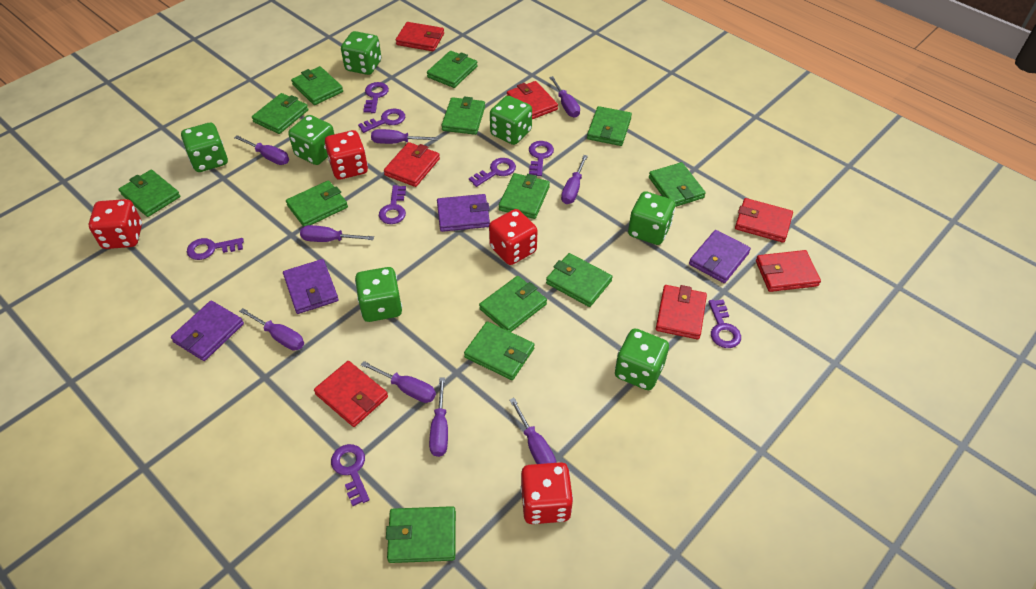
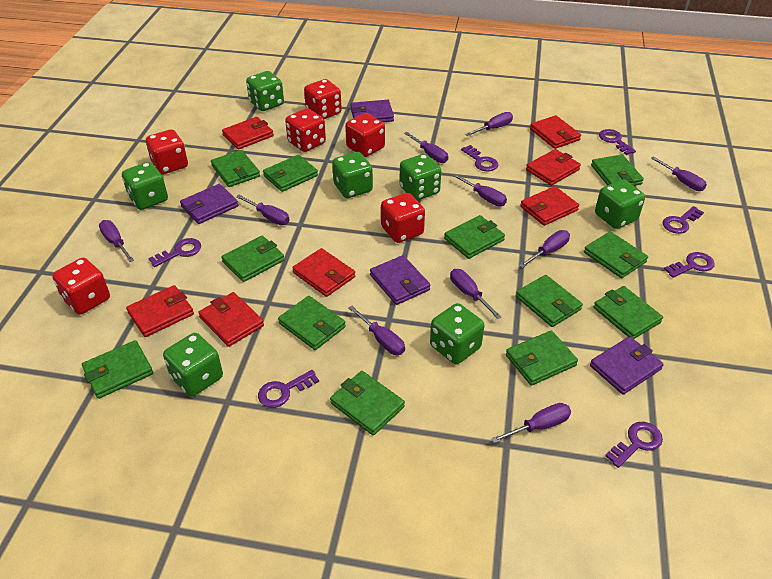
green wallet: [119,170,180,217] [252,93,309,134] [286,180,348,227] [291,66,343,105] [386,506,456,563] [427,51,478,88] [441,96,485,135] [464,322,535,380] [479,276,547,332] [499,173,550,219] [546,253,612,307] [587,106,632,146] [649,162,706,207] = 13 -> [82,340,153,399] [211,150,260,187] [221,236,285,282] [263,155,318,192] [278,296,346,350] [330,371,405,435] [444,215,505,259] [506,331,578,386] [516,275,583,327] [584,231,648,278] [591,154,644,186] [593,286,663,339] = 12
purple key: [187,238,244,260] [331,444,370,506] [358,109,405,133] [363,82,389,113] [379,185,406,224] [469,158,516,187] [529,141,554,176] [708,300,741,348] = 8 -> [148,238,201,267] [258,370,319,408] [461,145,498,172] [599,129,636,155] [605,422,663,468] [662,206,704,234] [664,252,715,278] = 7
purple screwdriver: [234,135,289,165] [239,308,304,351] [300,225,374,242] [361,361,436,403] [371,129,438,144] [429,378,448,457] [510,398,556,464] [549,76,580,117] [561,155,588,204] = 9 -> [99,220,134,262] [236,195,290,225] [349,306,405,355] [404,132,448,163] [450,269,501,319] [452,174,507,206] [465,112,513,136] [491,403,571,443] [519,230,570,268] [651,156,707,191] = 10
red dice: [89,199,142,249] [325,130,368,180] [489,209,538,265] [521,462,573,524] = 4 -> [52,258,110,315] [146,129,188,174] [285,108,326,152] [304,79,342,119] [345,113,385,157] [381,193,425,243] = 6

